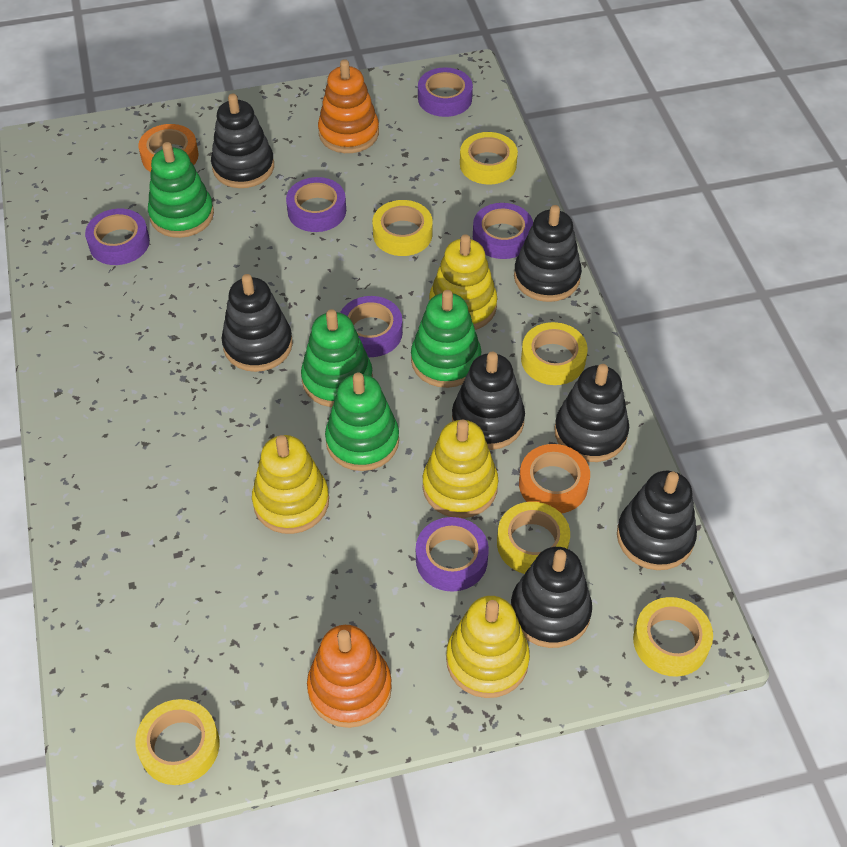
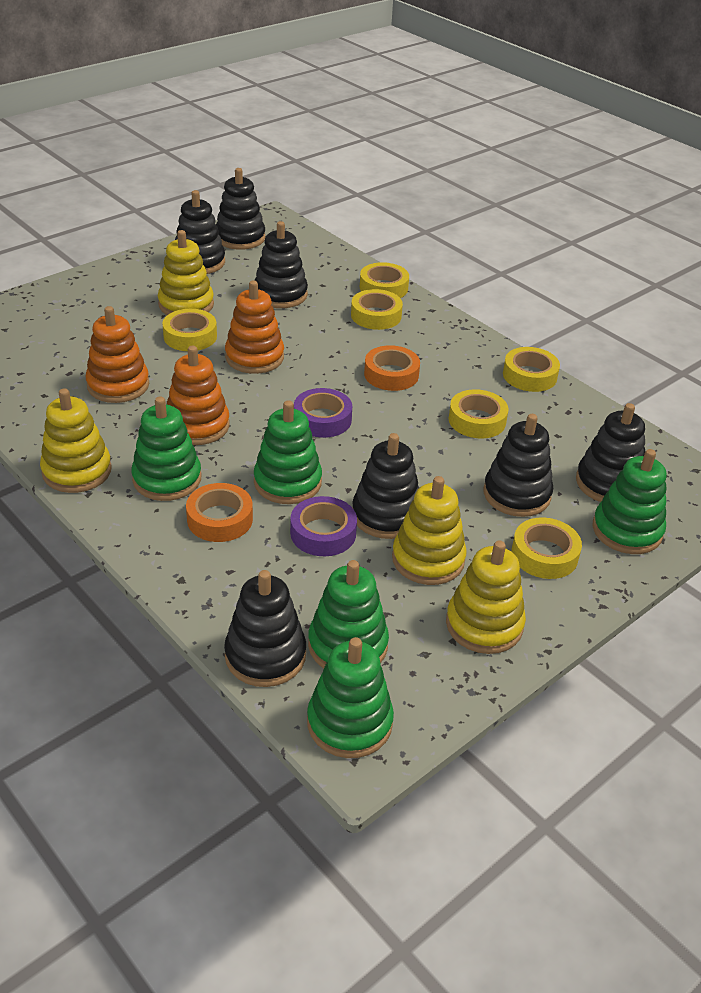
green stacking toy: [148,142,214,238] [301,309,373,407] [325,372,399,471] [411,290,481,388] = 4 -> [131,397,201,501] [254,400,322,504] [307,637,394,758] [308,560,389,669] [593,449,666,554] = 5
orange stacking toy: [307,625,392,728] [318,59,379,153] = 2 -> [85,306,149,403] [167,346,230,445] [225,280,284,374] = 3
purple tape: [85,209,150,265] [286,177,346,232] [340,296,403,357] [416,517,489,592] [418,67,473,117] [473,203,533,259] = 6 -> [290,496,357,556] [294,388,352,438] = 2

